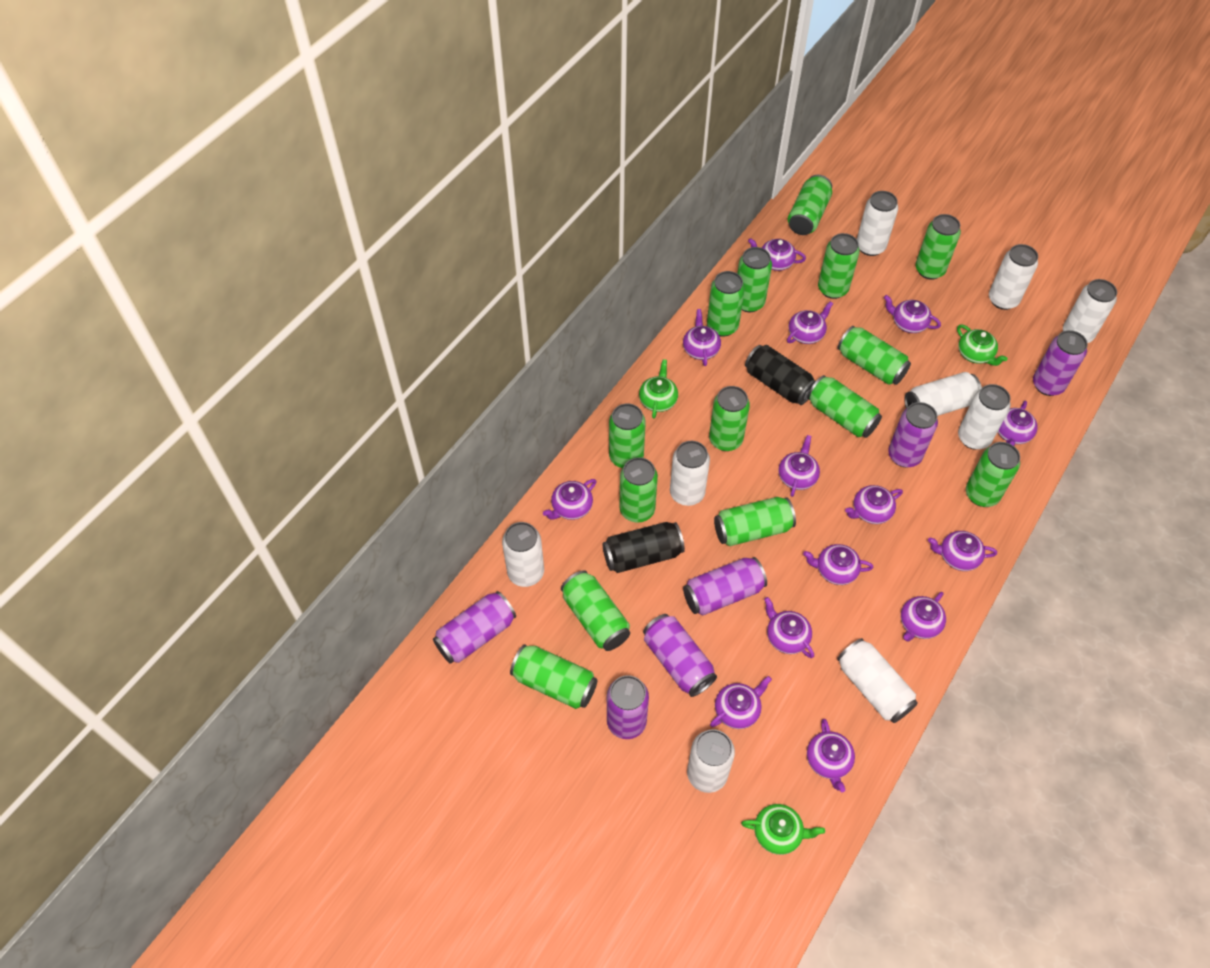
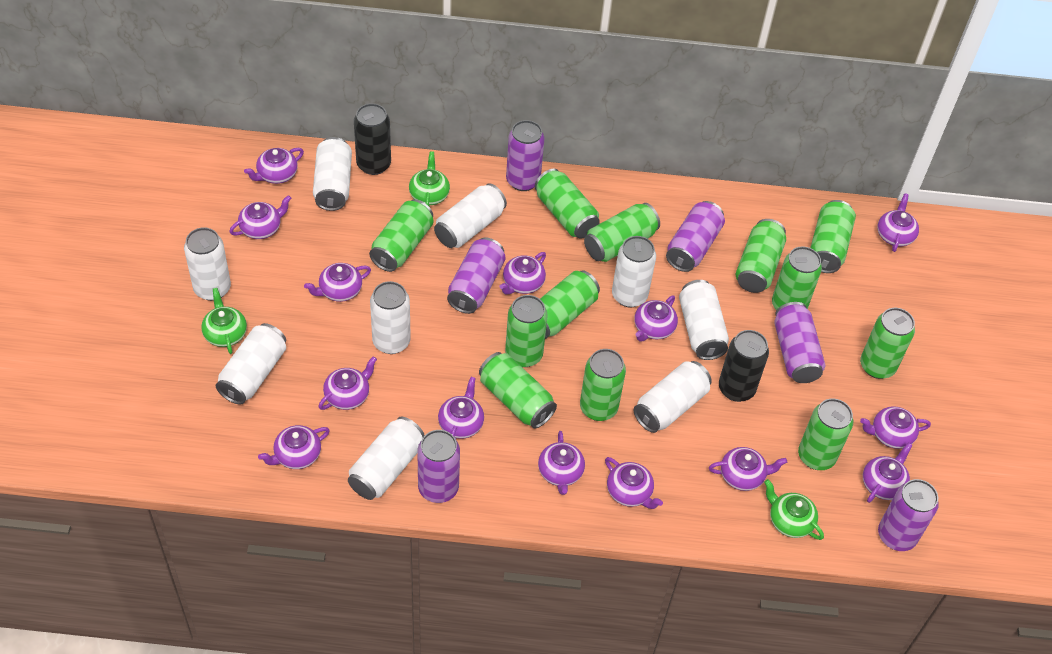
green can: [510,644,598,709] [561,570,630,651] [609,404,646,468] [619,457,658,523] [707,271,745,337] [709,386,750,451] [714,497,796,546] [737,247,772,312] [788,175,832,235] [807,375,882,438] [818,233,860,299] [837,326,911,385] [915,214,961,280] [966,442,1020,507] = 14 -> [369,199,433,272] [479,352,557,428] [505,295,548,367] [535,169,600,238] [540,270,600,339] [580,349,626,421] [584,203,660,262] [736,219,786,293] [772,246,822,310] [798,398,853,470] [810,200,856,273] [860,308,915,379] = 12

